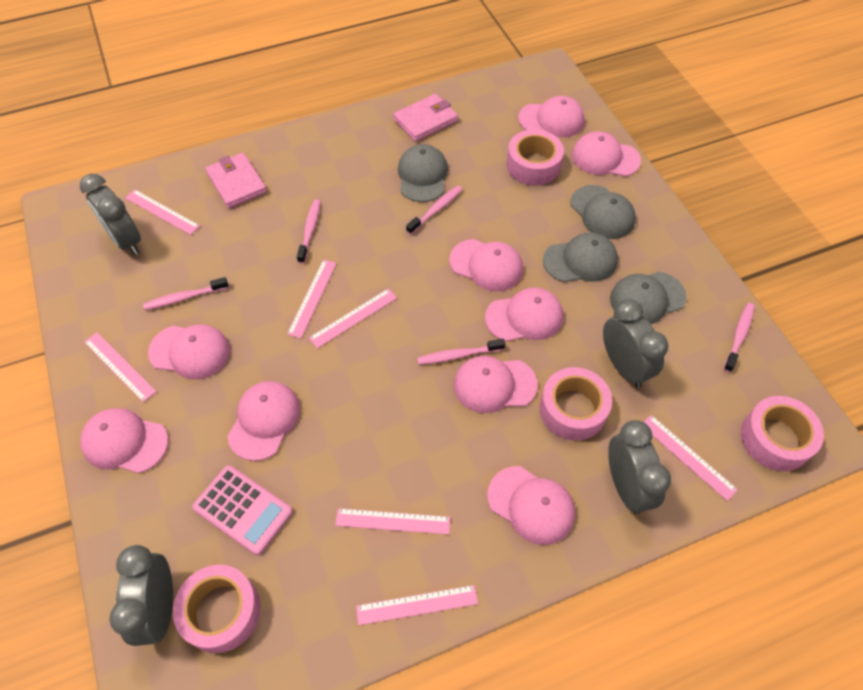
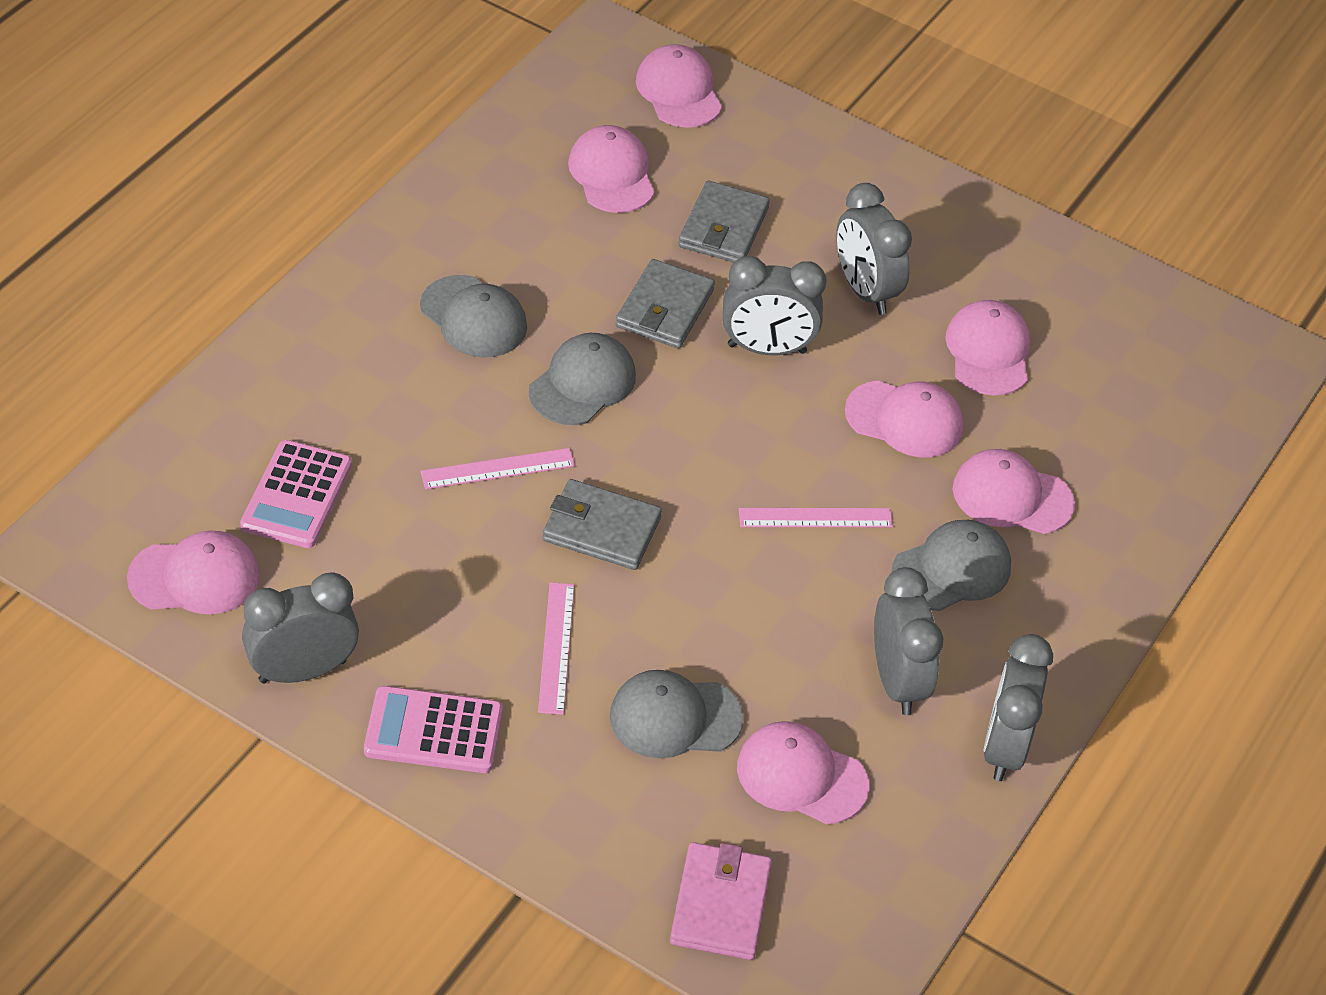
grey clock: [80,174,141,255] [109,545,173,646] [603,299,668,388] [608,420,671,514] = 4 -> [242,573,359,683] [722,256,827,355] [836,183,912,315] [874,567,943,715] [983,634,1053,781] = 5
grey wallet: none = 0 -> [543,479,662,570] [615,259,715,349] [678,181,770,263] = 3
pink calculator: [192,465,293,555] = 1 -> [240,440,352,548] [364,686,503,773] = 2
pink cap: [80,408,168,473] [148,324,230,380] [227,381,300,461] [449,239,523,291] [454,356,537,413] [485,287,563,342] [487,466,575,545] [518,96,585,137] [572,131,641,177] = 9 -> [127,530,260,614] [568,125,655,213] [636,44,722,128] [737,721,869,824] [845,381,964,457] [945,300,1030,395] [953,449,1075,534] = 7
pink ruler: [84,332,156,402] [125,189,200,235] [287,259,337,338] [309,288,397,348] [335,508,450,535] [356,585,478,625] [644,415,738,501] = 7 -> [420,448,575,489] [538,582,574,715] [739,508,893,527] = 3
pink tape: [173,565,260,653] [507,129,564,186] [540,367,612,441] [741,396,824,471] = 4 -> none = 0
pink toothbrush: [143,277,229,310] [297,199,320,264] [406,186,463,234] [417,339,505,365] [724,303,755,372] = 5 -> none = 0
pink wallet: [205,153,267,208] [393,94,458,142] = 2 -> [670,842,772,960] = 1

